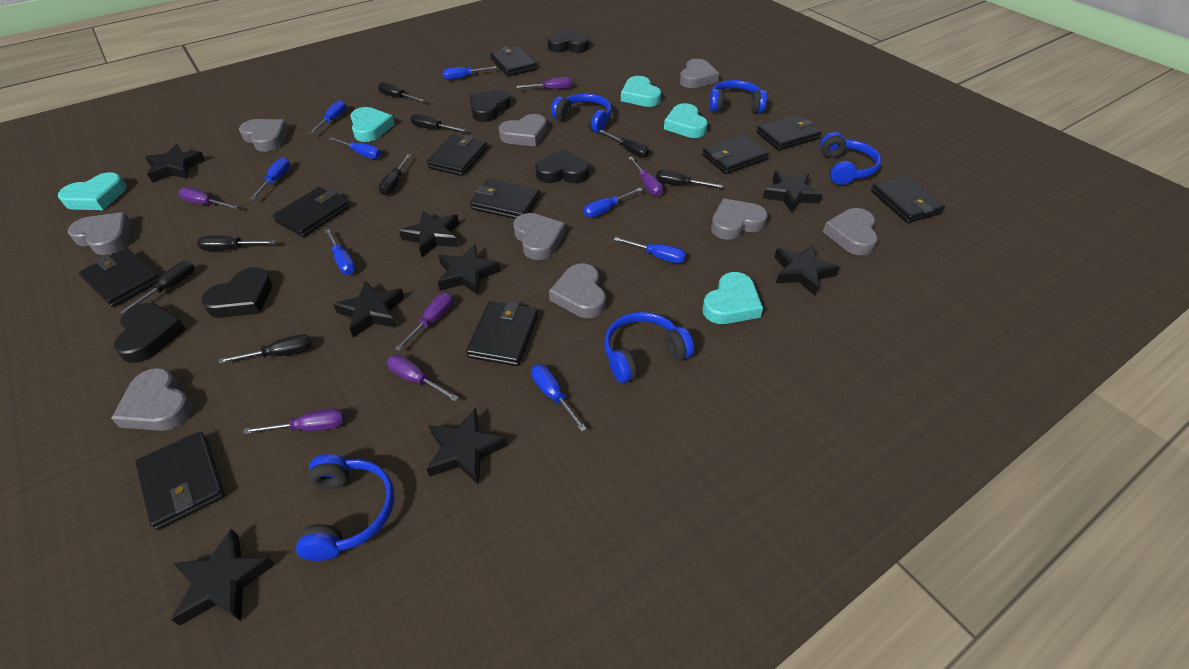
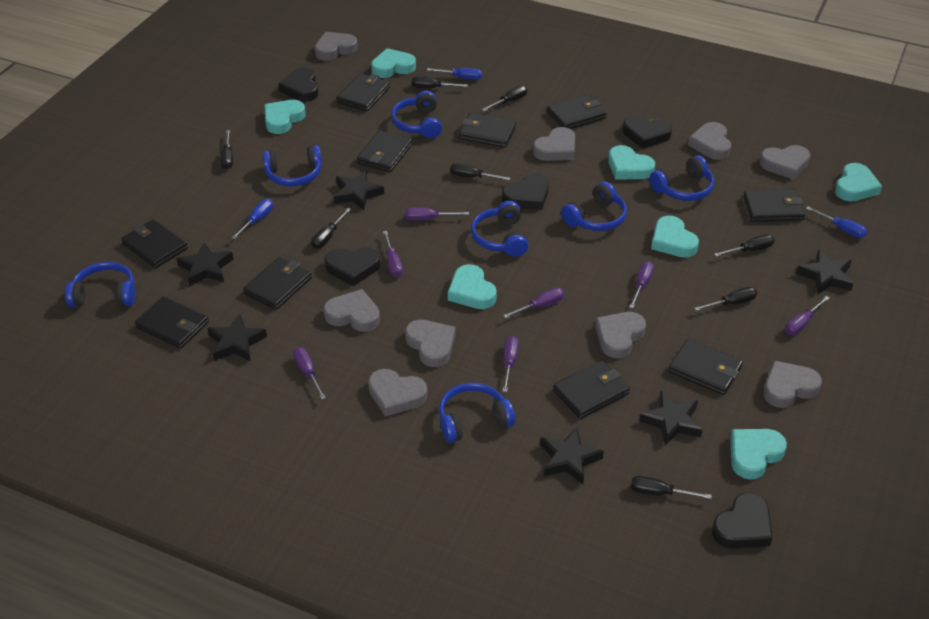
black star: [145,144,206,183] [171,529,275,626] [333,281,405,338] [399,211,459,257] [427,408,507,485] [438,244,501,295] [763,171,823,213] [774,245,840,295] = 8 -> [176,243,234,286] [208,314,267,362] [333,170,384,210] [540,427,604,485] [639,391,703,446] [797,250,854,294] = 6
blue headphones: [296,454,395,561] [551,93,612,133] [604,312,694,383] [709,80,767,113] [820,132,881,185] = 5 -> [65,262,135,307] [262,145,322,186] [391,90,442,138] [439,383,515,443] [471,201,529,257] [561,182,627,231] [649,155,714,201] = 7
blue screwdriver: [250,157,290,200] [309,100,347,134] [324,229,356,275] [329,137,381,159] [443,66,497,80] [531,364,587,432] [584,188,642,218] [614,237,686,263] = 8 -> [232,199,273,239] [427,68,482,80] [806,207,867,238] = 3
purple screwdriver: [179,187,238,209] [243,408,345,434] [387,354,459,401] [395,293,453,351] [516,77,572,89] [629,157,663,196] = 6 -> [293,347,326,400] [383,231,403,277] [405,207,469,220] [503,287,564,318] [503,336,519,392] [630,261,654,308] [785,296,830,335] = 7
turquoise heart: [58,172,126,210] [350,107,395,142] [621,76,661,107] [664,103,708,138] [702,272,763,324] = 5 -> [264,100,306,134] [371,48,416,78] [448,264,497,309] [608,145,655,180] [651,216,699,258] [730,429,787,480] [835,163,882,202] = 7

